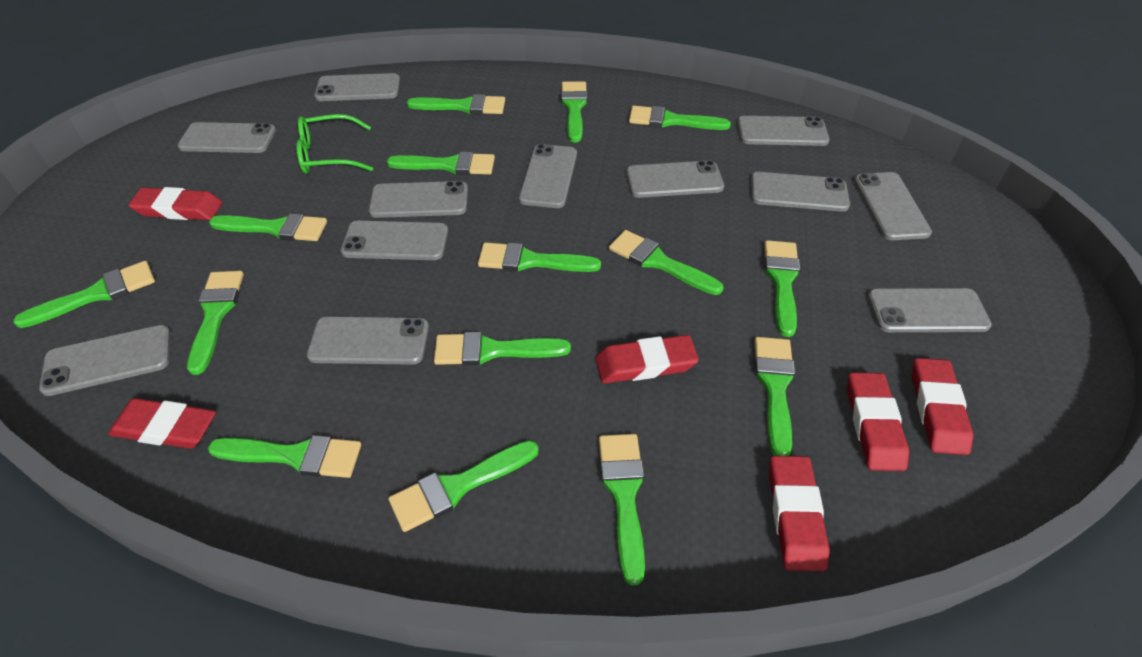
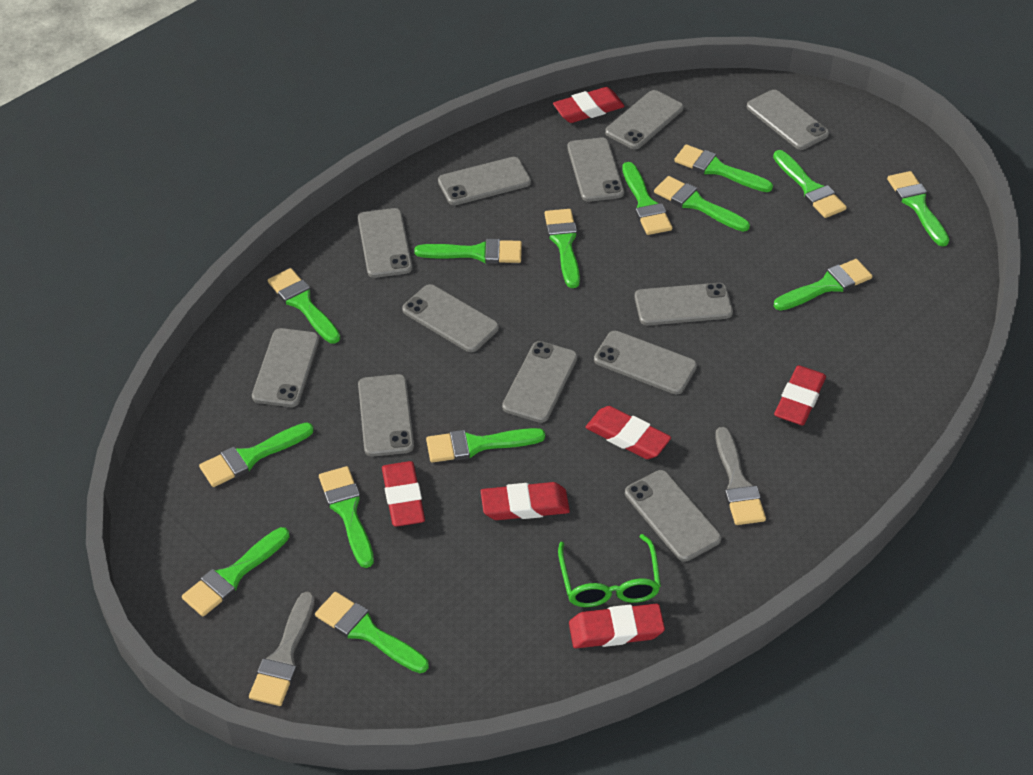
green brush: [13,261,155,328] [187,271,244,375] [208,435,361,478] [209,213,327,241] [387,152,495,175] [388,440,539,532] [407,94,505,115] [434,332,571,365] [478,242,601,272] [561,81,587,142] [599,434,645,585] [609,230,724,295] [629,106,731,130] [754,337,795,456] [764,240,800,337] = 15 -> [182,527,290,616] [199,422,314,487] [268,268,340,344] [315,592,429,673] [319,466,374,568] [414,239,522,264] [426,428,545,462] [544,209,580,288] [622,162,672,235] [654,176,750,232] [674,144,773,192] [773,150,847,218] [774,259,872,311] [887,171,949,246] = 14
grey brush: none = 0 -> [249,592,315,706] [715,427,766,525] = 2

